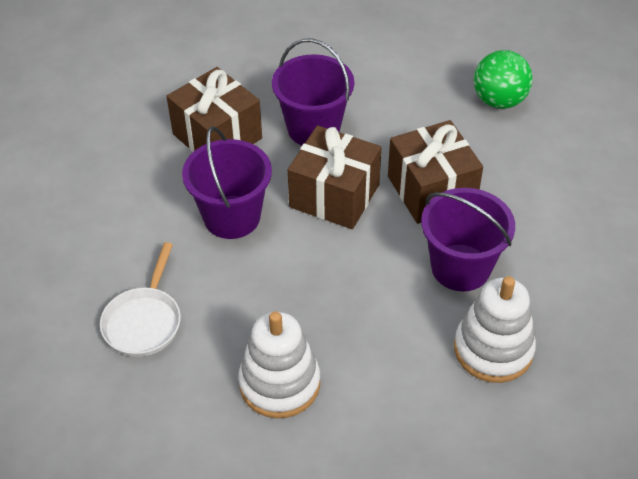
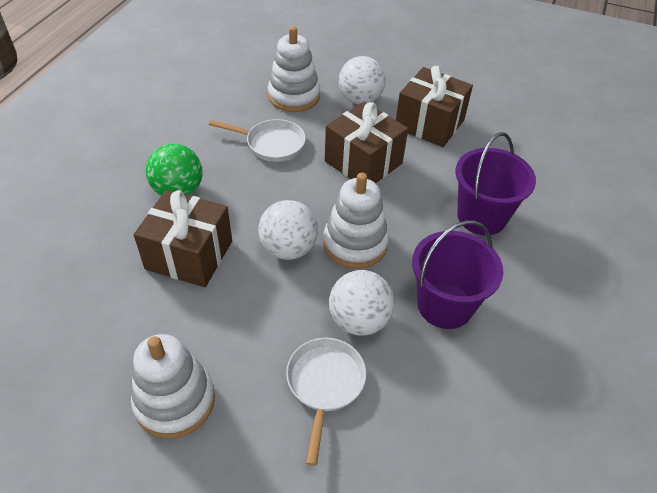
purple bucket: [182,126,272,239] [272,38,354,145] [421,188,515,291] = 3 -> [412,220,503,329] [456,132,536,235] = 2
white ball: none = 0 -> [258,200,318,260] [329,270,394,336] [339,56,386,105] = 3
white pan: [100,242,181,357] = 1 -> [209,119,306,162] [286,338,366,466] = 2
white stacking toy: [238,311,320,418] [454,276,536,383] = 2 -> [131,334,215,438] [268,26,320,112] [323,173,389,269] = 3

